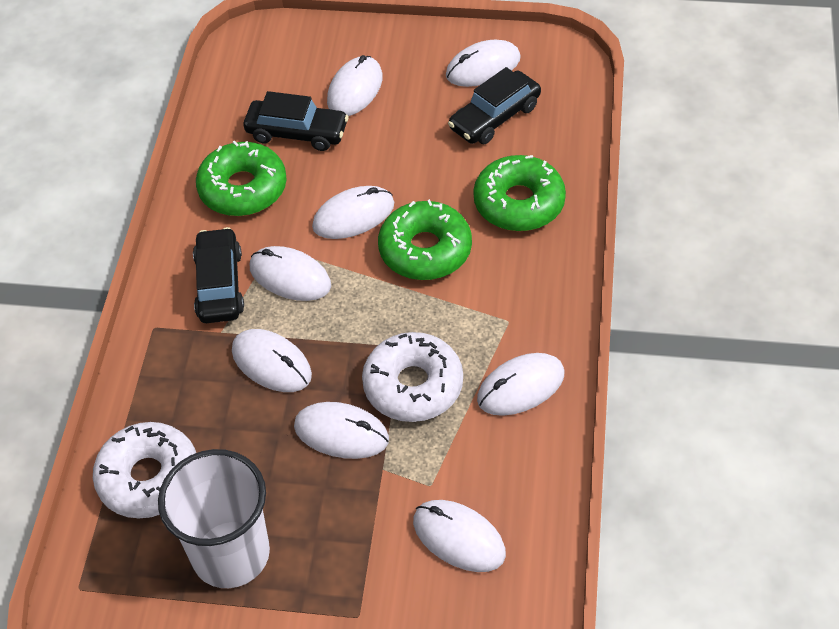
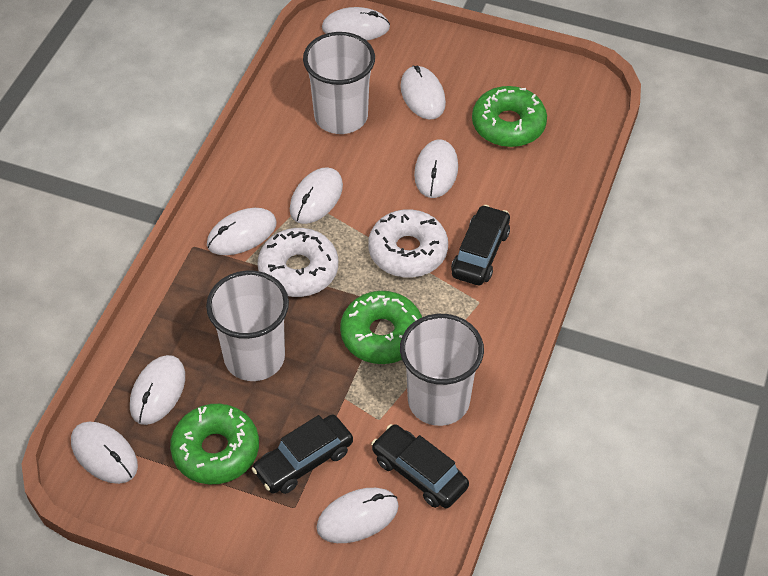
white cup: [158,449,270,588] = 1 -> [206,270,289,381] [303,32,375,134] [400,314,484,426] = 3

